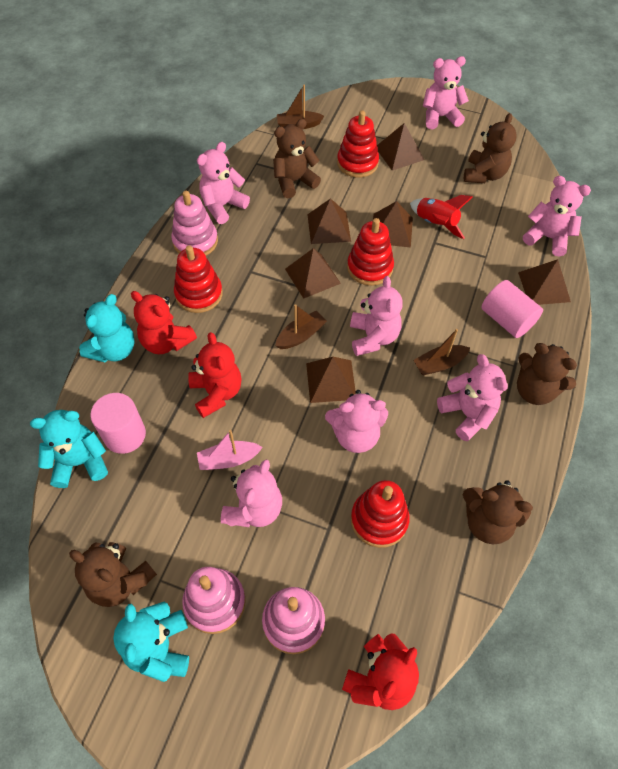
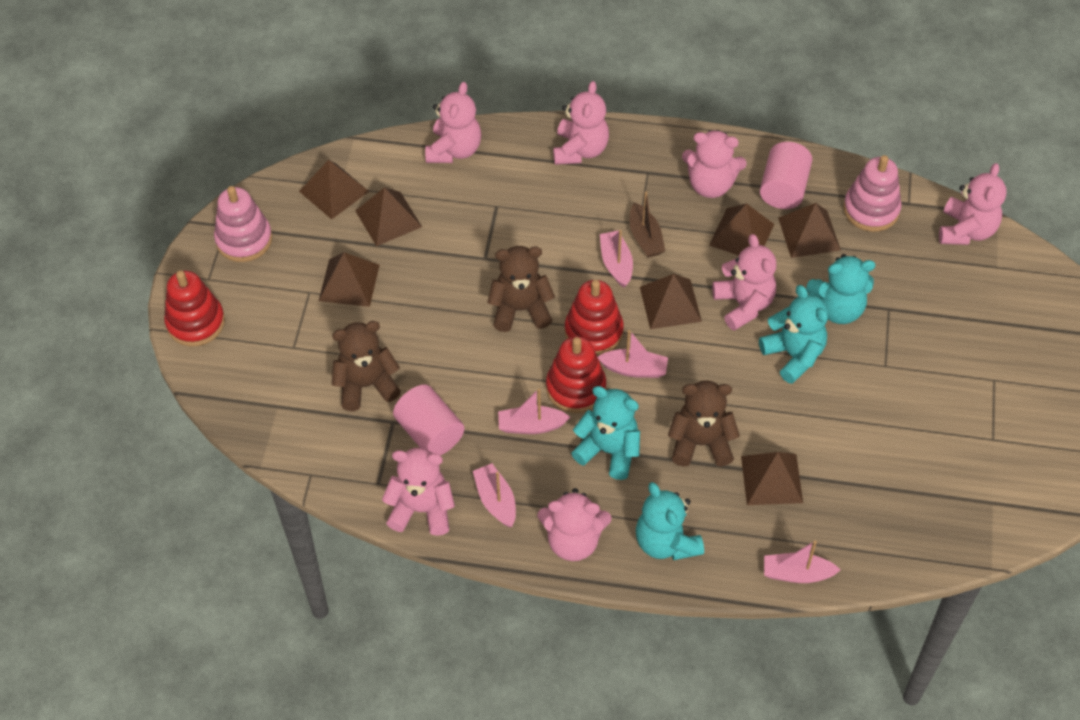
brown boat: [275,304,327,349] [277,85,324,129] [413,329,470,375] = 3 -> [629,191,665,258] = 1
brown pyramid: [285,248,341,299] [306,357,356,403] [307,198,351,244] [373,201,413,248] [377,123,424,170] [518,259,571,305] = 6 -> [299,160,369,220] [319,252,380,307] [355,187,422,246] [640,274,702,329] [709,203,774,256] [741,452,803,505] [778,203,841,258] = 7
brown teddy bear: [69,542,157,607] [273,119,321,198] [463,480,533,544] [464,113,517,183] [517,343,577,405] = 5 -> [332,321,401,411] [487,246,555,332] [668,380,740,467] = 3
pink boat: [197,430,263,470] = 1 -> [473,463,516,528] [498,388,571,434] [598,330,668,378] [600,230,633,288] [764,541,841,583] = 5
pink stacking toy: [171,191,218,255] [182,567,246,634] [262,587,325,654] = 3 -> [214,186,272,262] [843,155,901,232] = 2
red rocket: [410,195,473,239] = 1 -> none = 0
red stacking toy: [174,245,223,313] [337,110,379,178] [347,218,394,286] [351,480,410,548] = 4 -> [164,270,225,346] [546,336,606,413] [565,280,624,356] = 3
red teddy bear: [131,291,197,354] [188,332,242,418] [342,634,419,710] = 3 -> none = 0
turquoise teddy bear: [30,410,108,488] [79,294,135,363] [113,602,189,682] = 3 -> [571,386,640,480] [636,482,704,560] [759,285,828,384] [806,254,876,324] = 4

